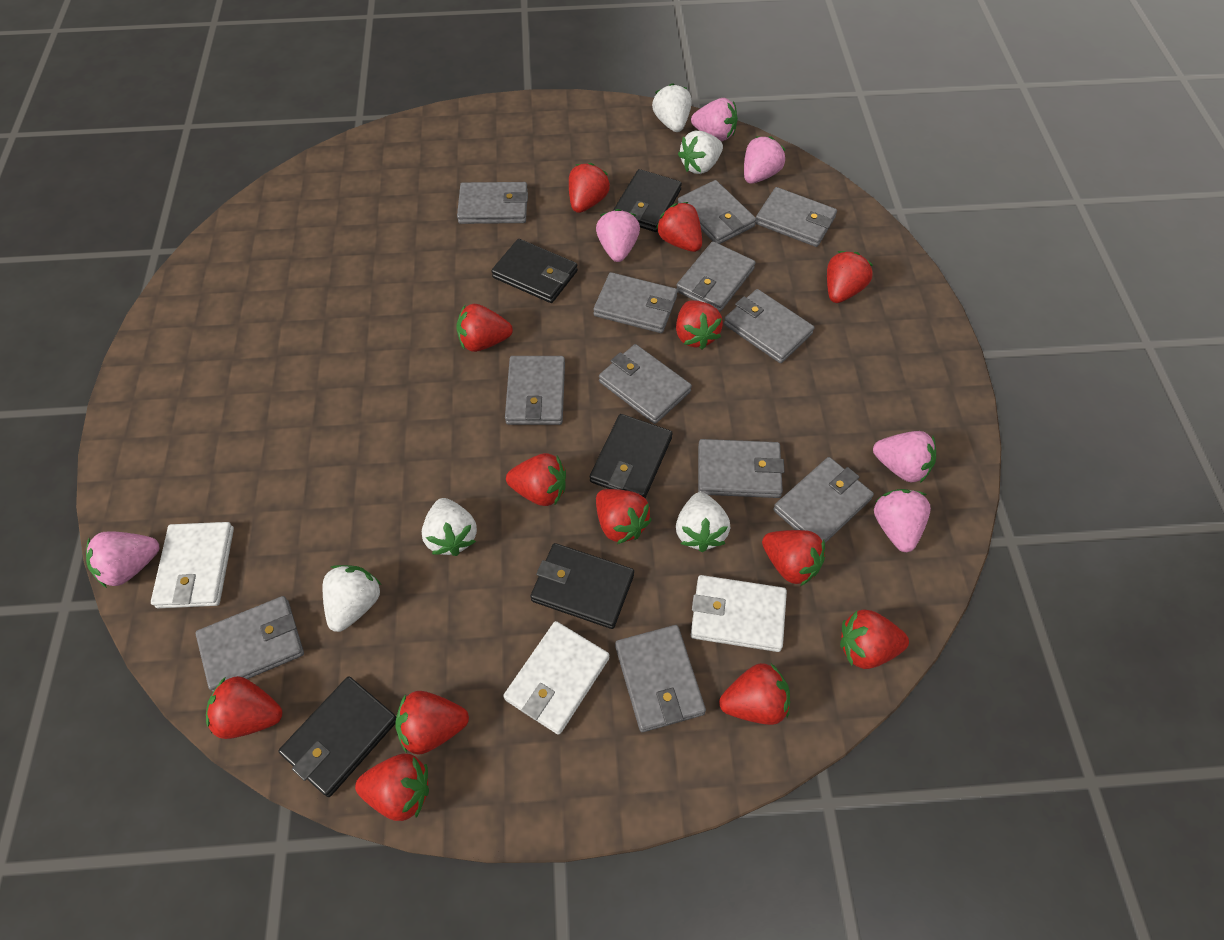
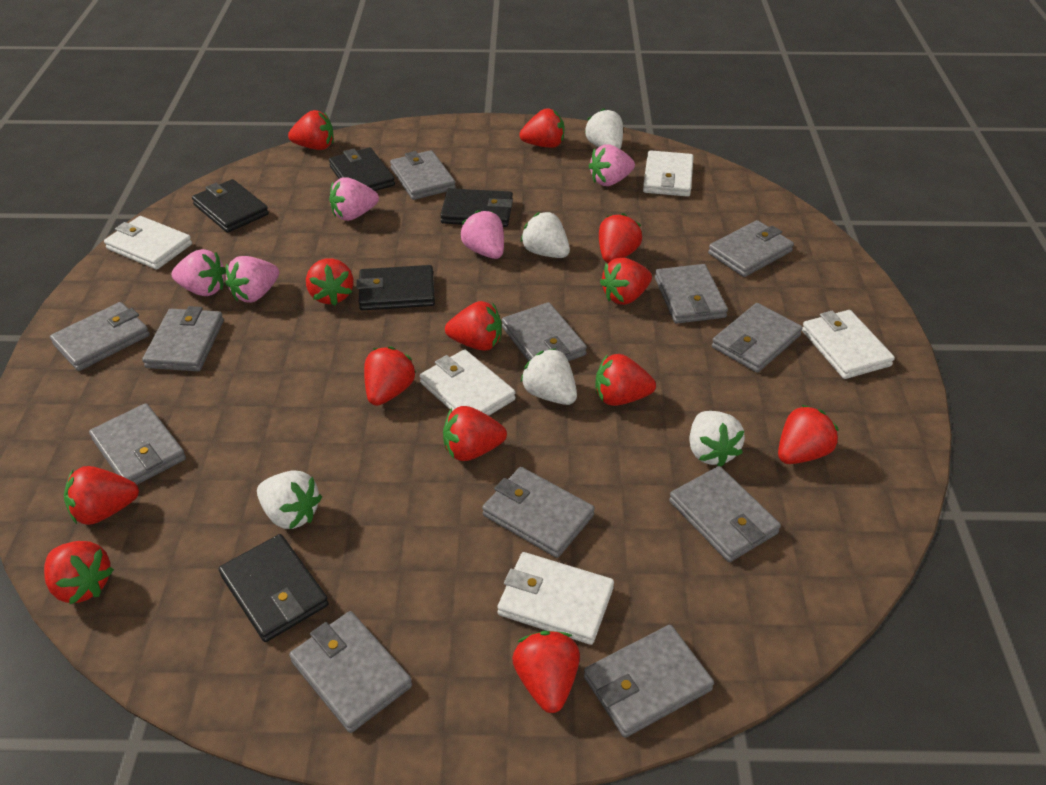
pink strawberry: [86,531,159,588] [596,209,640,262] [691,98,738,141] [744,136,785,184] [873,431,936,483] [874,489,931,552] = 6 -> [172,249,226,296] [225,256,279,302] [329,177,379,221] [460,210,504,259] [589,145,635,186] = 5
white wallet: [151,522,234,608] [503,621,609,735] [691,575,787,652] = 3 -> [104,216,192,270] [420,349,516,416] [497,552,614,645] [643,150,694,197] [802,310,895,379] = 5

